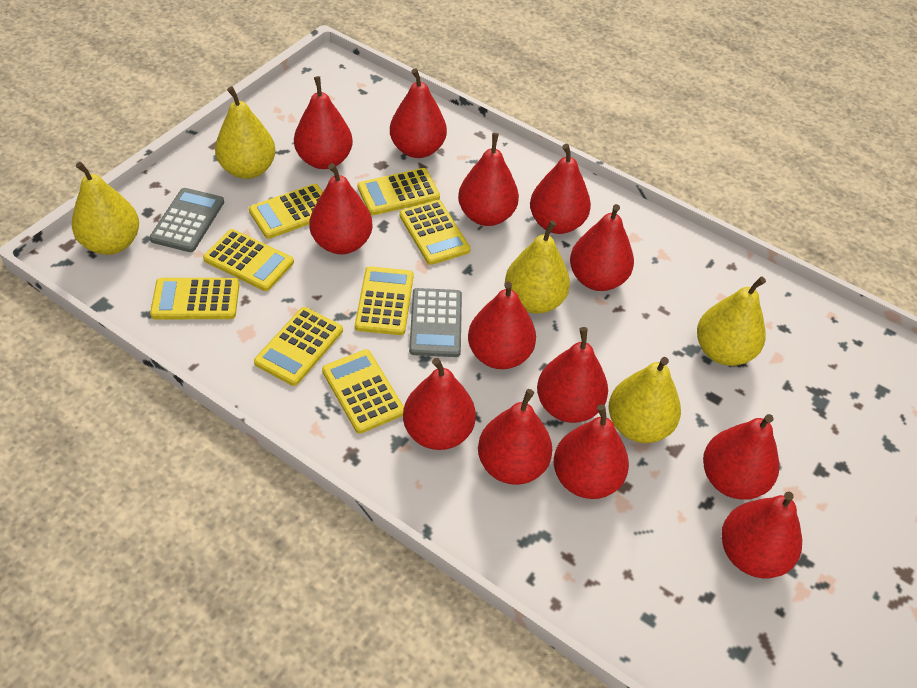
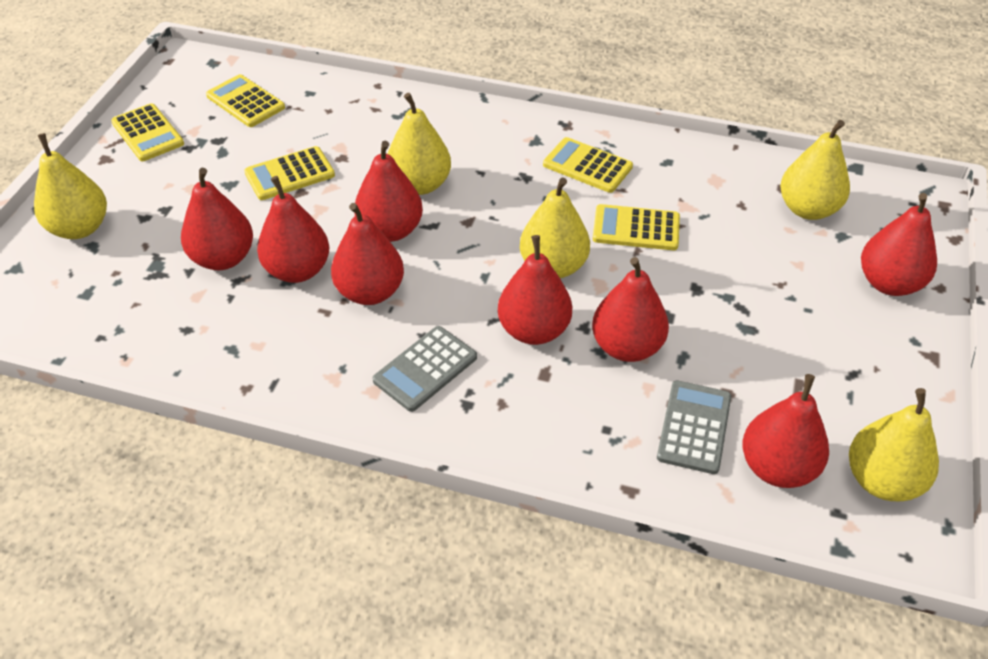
red pear: [294,76,353,169] [309,163,372,254] [390,68,447,158] [403,358,476,450] [458,133,519,226] [468,281,536,369] [478,389,552,485] [530,144,591,234] [537,327,608,423] [553,404,629,499] [570,204,634,291] [703,414,779,500] [721,492,802,579] = 13 -> [181,168,253,270] [257,176,329,283] [331,203,404,305] [355,141,423,242] [498,235,572,345] [592,257,669,362] [742,374,829,488] [861,193,937,296] = 8
yellow calculator: [150,278,240,319] [203,229,294,291] [249,184,323,239] [254,307,343,386] [322,349,404,434] [355,266,414,335] [358,168,440,215] [399,200,470,265] = 8 -> [111,103,184,161] [206,74,285,127] [244,146,335,200] [543,137,633,193] [593,204,680,250] = 5

